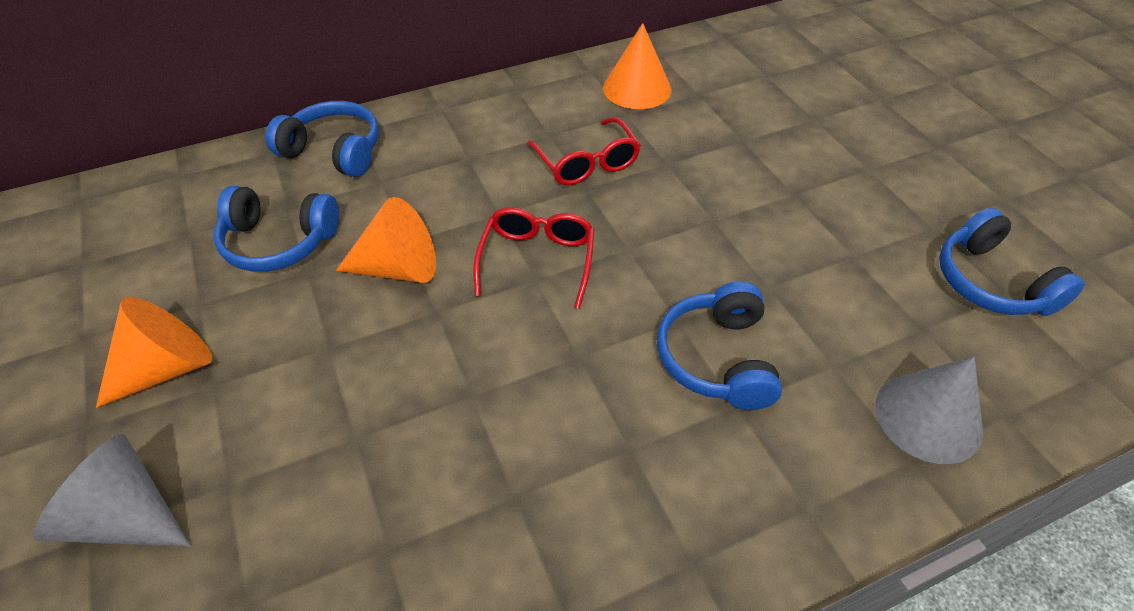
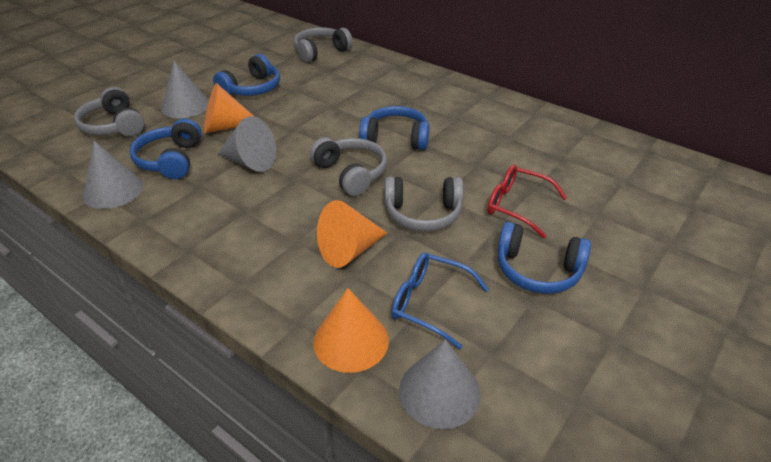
blue glasses: none = 0 -> [391,252,489,349] = 1
grey cone: [33,434,191,547] [875,356,983,464] = 2 -> [83,141,144,209] [161,61,209,118] [218,116,276,172] [399,340,481,429] = 4
grey headphones: none = 0 -> [74,87,144,136] [294,27,353,63] [310,137,387,196] [385,177,464,232] = 4
red glasses: [473,207,595,309] [526,117,641,185] = 2 -> [487,164,567,238] = 1

